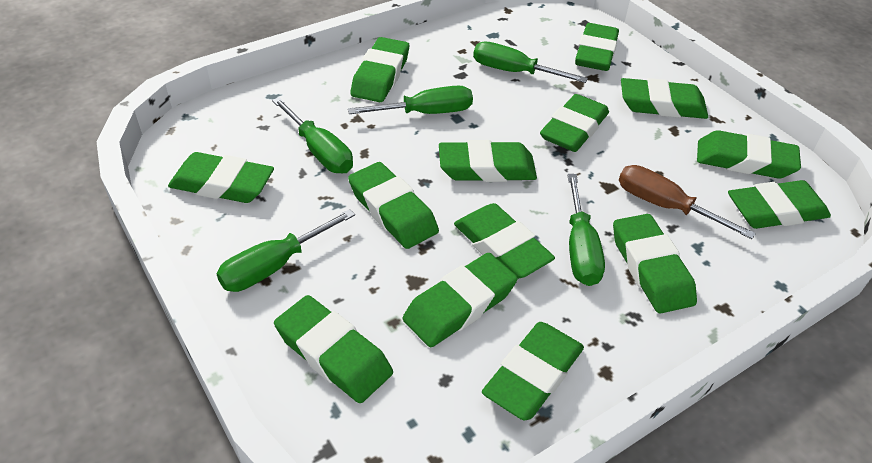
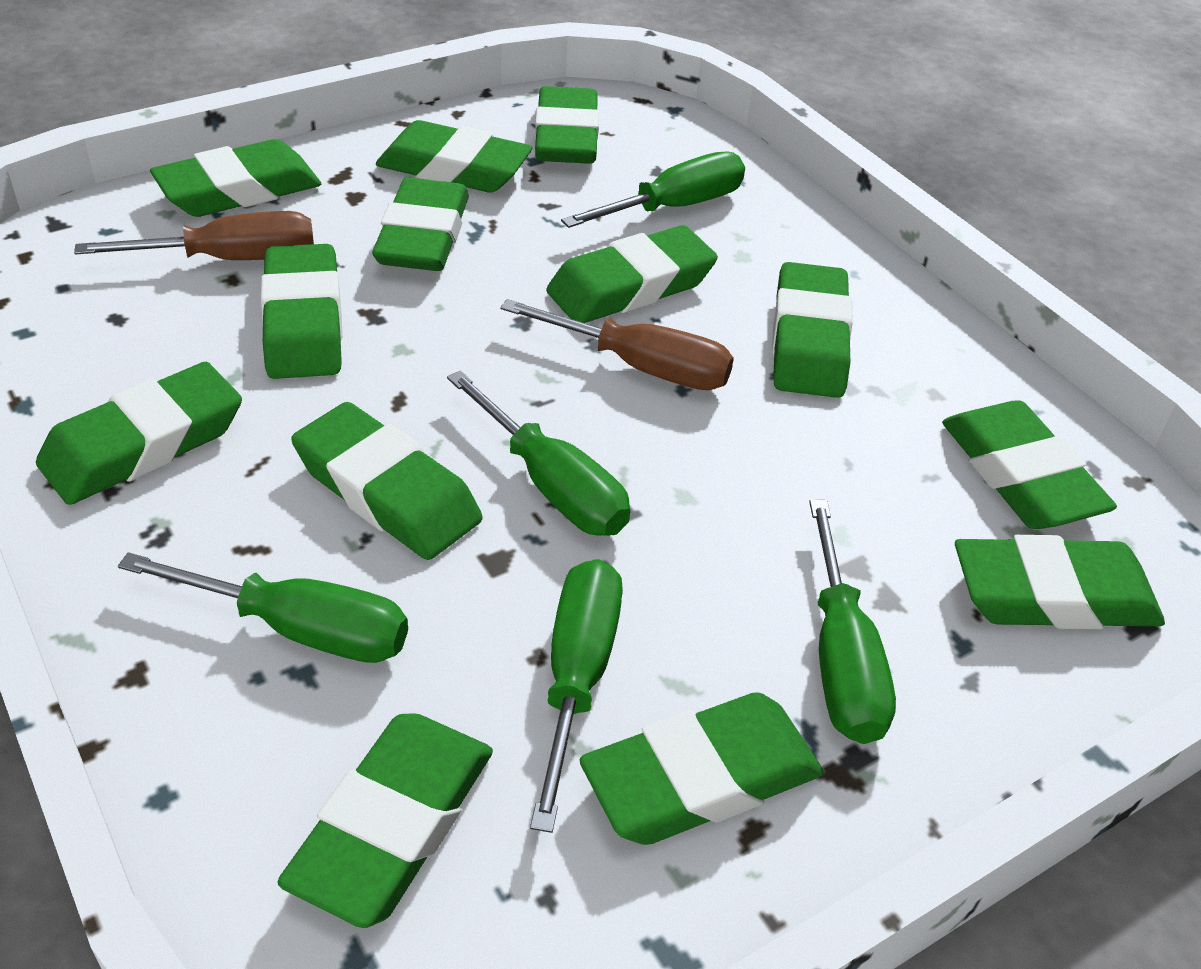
brown screwdriver: [619,165,756,239] = 1 -> [74,211,314,260] [500,299,734,390] = 2
green eraser: [168,152,274,203] [274,295,393,403] [348,162,439,249] [350,37,409,102] [403,253,518,347] [439,140,537,182] [454,203,555,279] [482,322,584,420] [540,94,609,152] [575,23,619,71] [613,214,697,314] [621,78,708,119] [697,130,801,179] [728,180,831,229] = 14 -> [36,362,242,505] [150,139,321,217] [261,244,343,379] [278,713,493,928] [291,402,482,560] [372,178,469,271] [376,120,533,193] [535,86,599,164] [546,225,718,323] [580,692,824,845] [772,262,853,398] [942,400,1117,529] [955,535,1165,630] = 13

